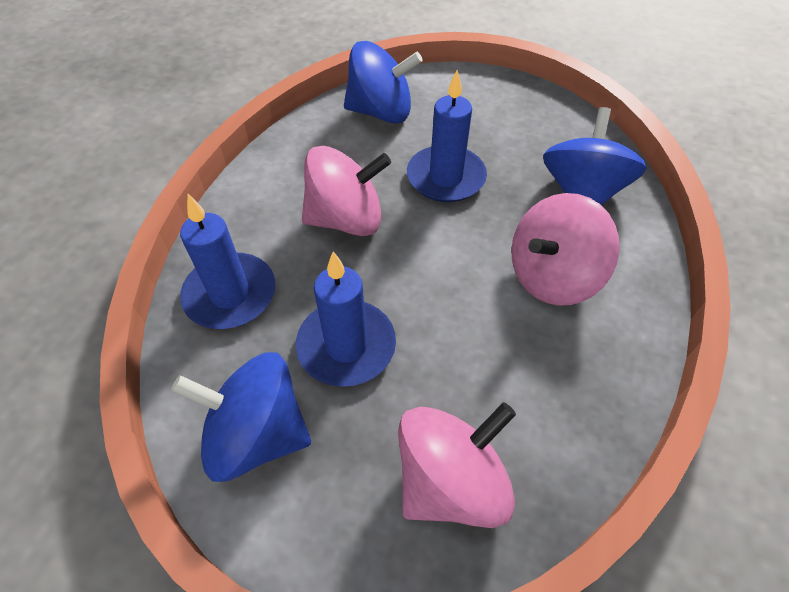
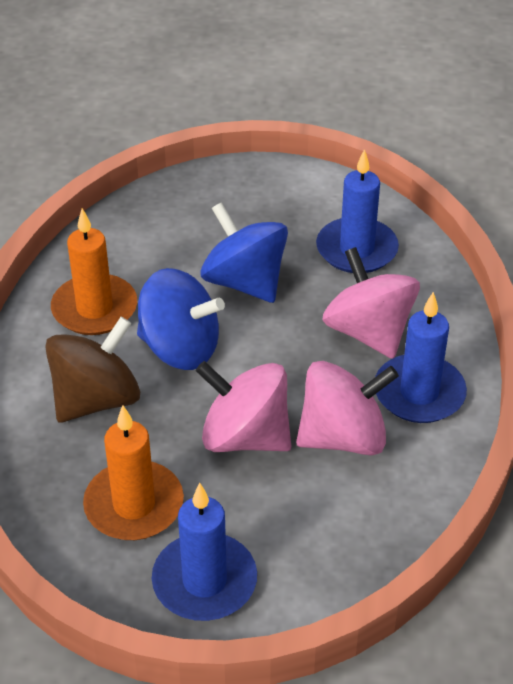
blue spinning top: [171,352,311,482] [344,41,423,123] [543,107,647,205] = 3 -> [137,268,225,370] [200,202,288,303] = 2
brown spinning top: none = 0 -> [45,317,140,423] = 1
orange candle: none = 0 -> [51,208,137,335] [83,405,184,540] = 2

